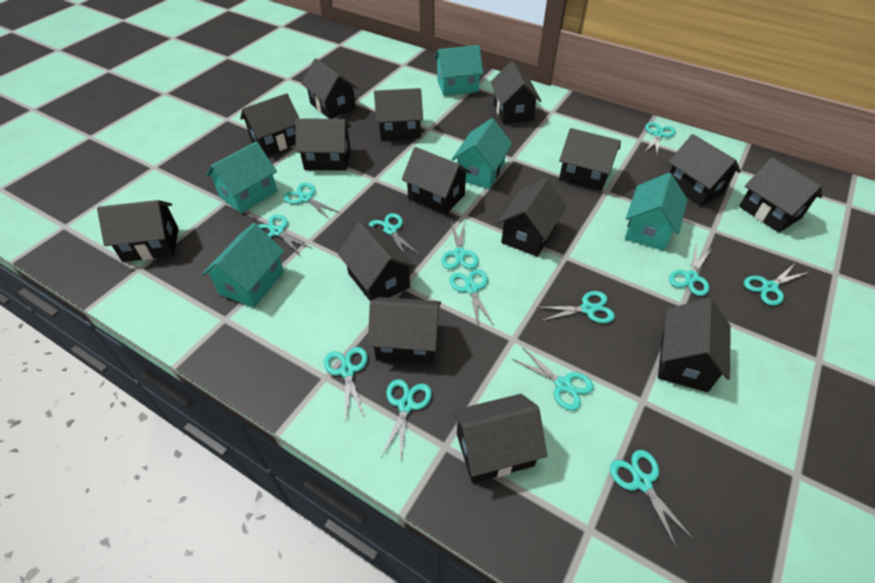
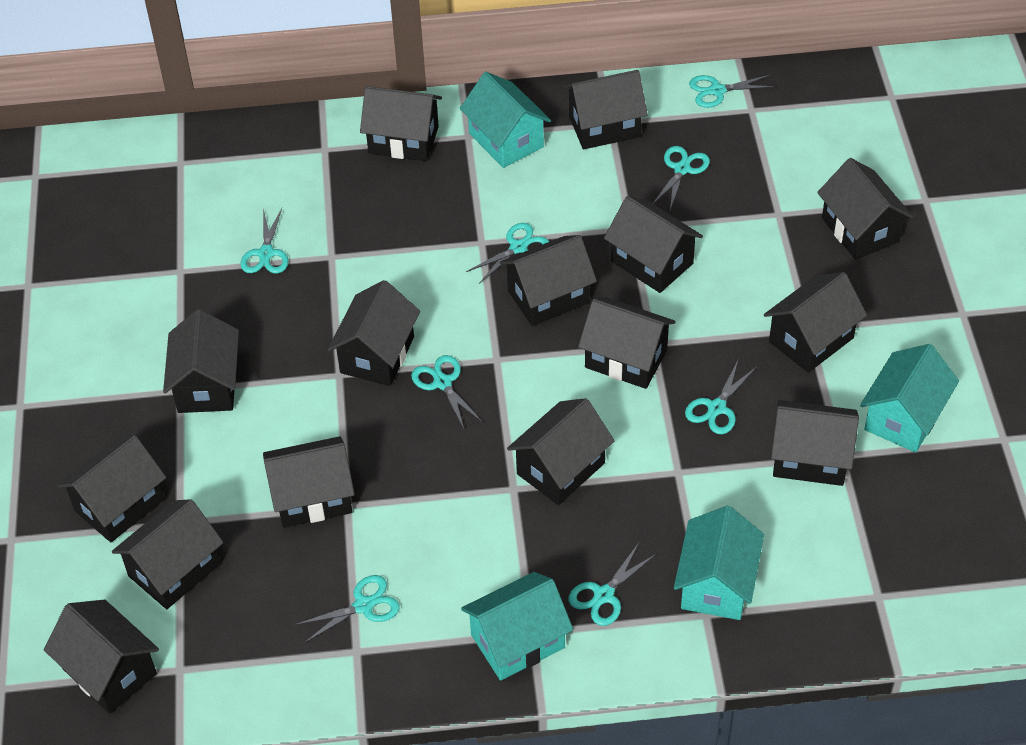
turquoise house: [202,223,284,308] [206,142,277,213] [434,45,483,96] [452,118,512,189] [625,173,688,251] = 5 -> [460,72,551,168] [461,572,573,681] [674,506,764,620] [860,344,959,453] = 4
turquoise scissors: [258,215,313,256] [284,183,340,220] [324,347,368,422] [369,213,419,255] [381,379,432,458] [441,222,479,269] [450,269,494,327] [512,347,594,411] [536,291,615,323] [610,450,694,549] [645,122,676,155] [669,246,711,296] [744,264,809,306] = 13 -> [240,208,289,274] [295,575,400,643] [411,355,483,429] [466,223,549,284] [569,543,656,626] [653,146,710,210] [685,361,756,434] [689,75,775,108] = 8

